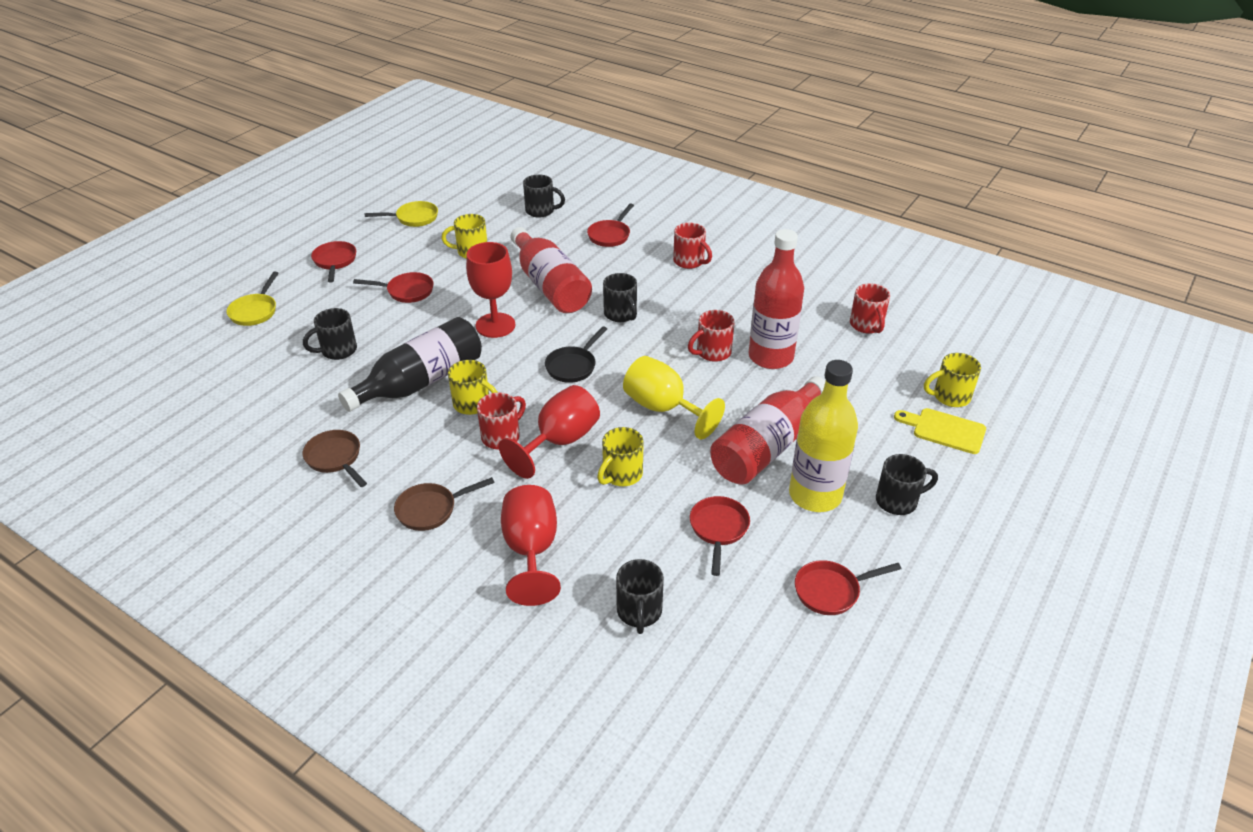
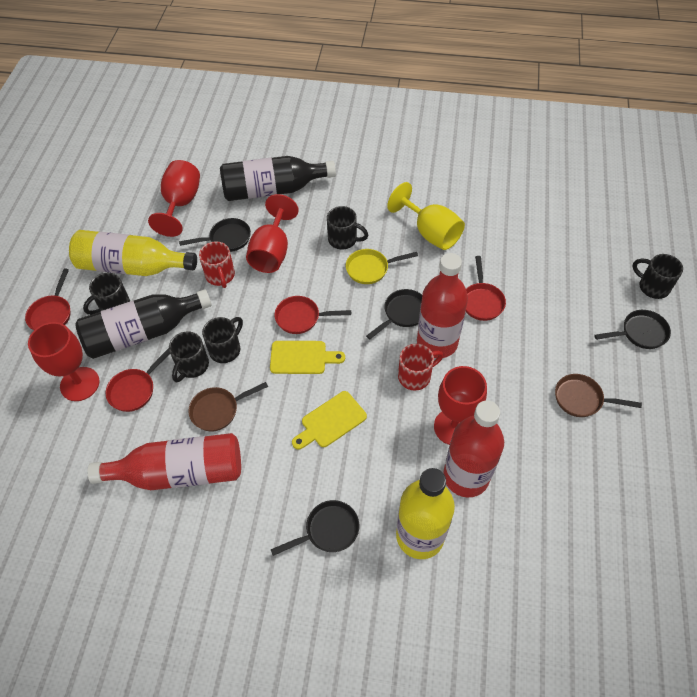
black bottle: [338,317,482,412] = 1 -> [75,289,212,359] [220,156,336,201] = 2
black pan: [545,326,607,383] = 1 -> [179,218,251,252] [271,500,359,556] [366,289,422,339] [594,310,671,349] = 4
red goblet: [466,242,516,338] [499,385,600,479] [501,485,561,606] = 3 -> [28,322,100,401] [148,160,200,237] [246,194,299,273] [434,366,487,445] = 4
red mug: [477,392,526,450] [673,223,712,269] [688,310,735,362] [850,283,890,334] = 4 -> [199,242,235,288] [398,343,443,391] = 2
red pan: [311,241,356,283] [353,272,434,303] [587,203,634,247] [690,496,750,576] [795,560,901,615] = 5 -> [25,269,71,330] [105,348,170,412] [275,296,351,334] [466,256,506,321] = 4
yellow bottle: [789,360,858,512] = 1 -> [69,230,197,276] [396,468,455,559] = 2
yellow cutting board: [894,408,986,454] = 1 -> [270,341,345,374] [292,391,367,450] = 2
yellow mug: [441,214,487,259] [448,360,497,415] [597,427,644,486] [924,353,981,407] = 4 -> none = 0
yellow pan: [227,271,279,326] [364,201,438,227] = 2 -> [346,249,418,284] = 1

